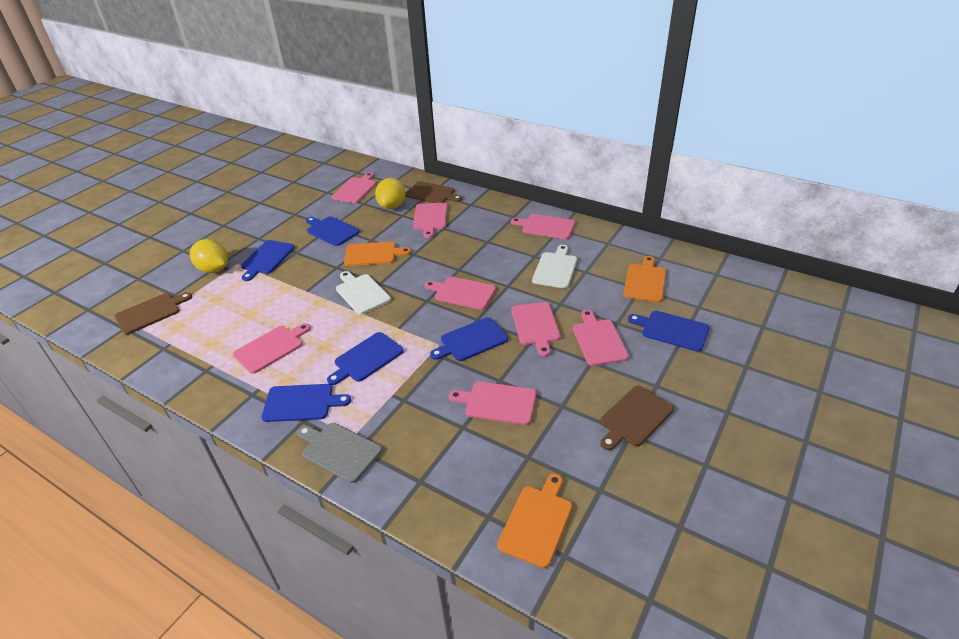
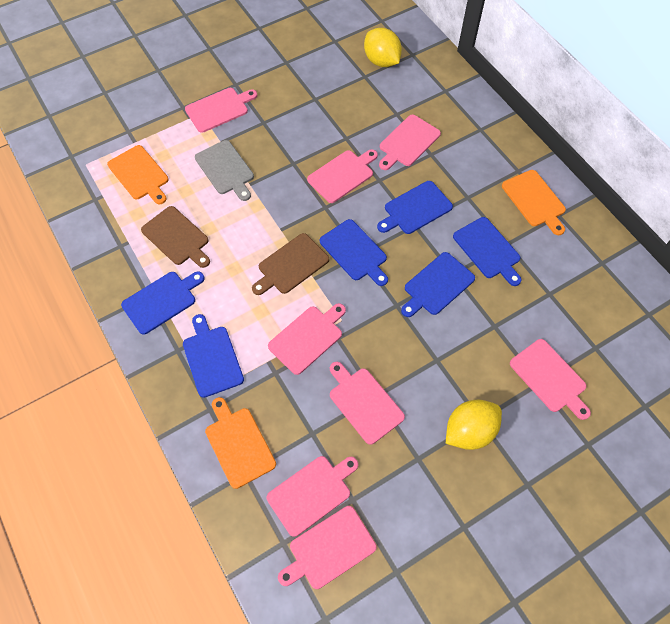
brown cutting board: [114,292,192,334] [405,181,462,203] [600,386,674,450] = 3 -> [141,206,210,268] [252,233,329,295] = 2
white cutting board: [336,271,391,314] [532,245,577,288] = 2 -> none = 0

